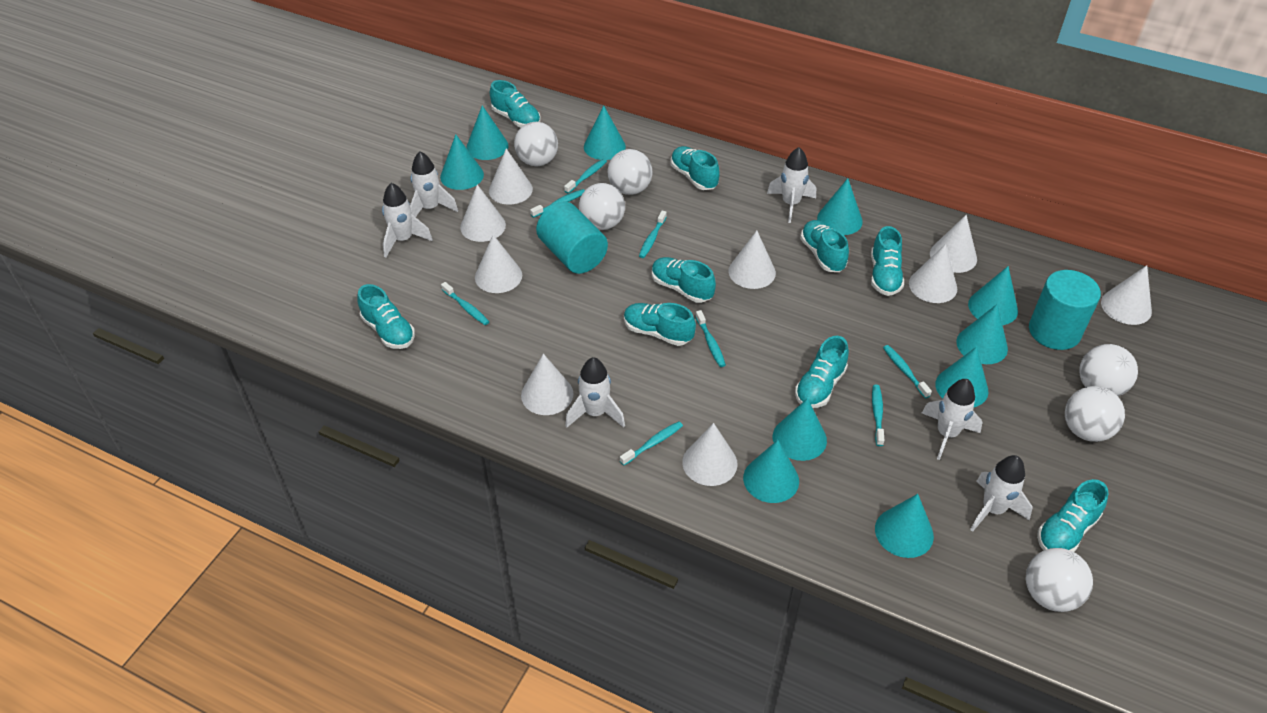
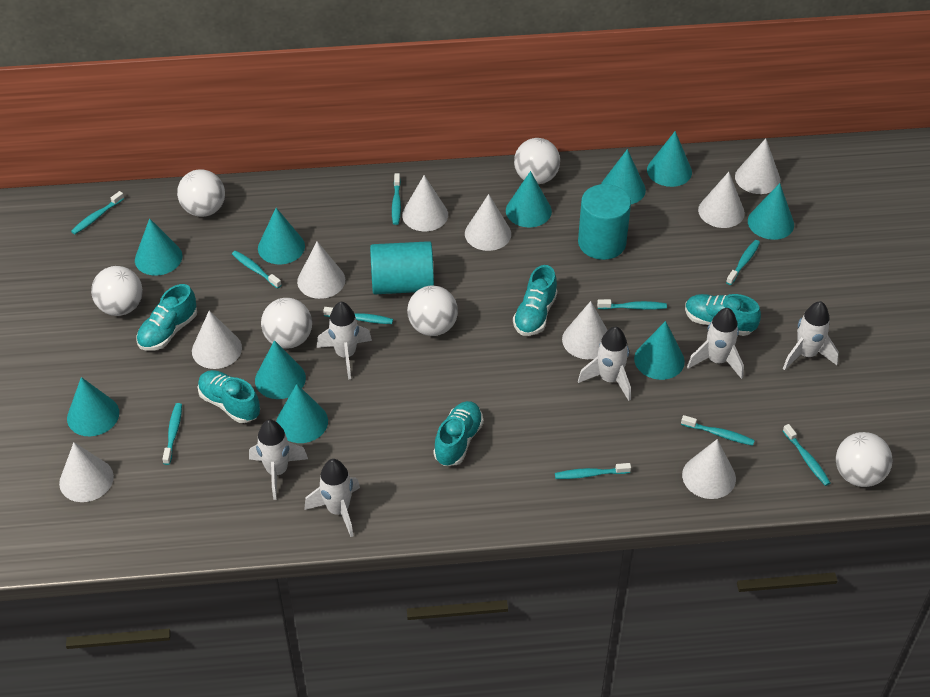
turquoise shoe: [358,284,415,349] [490,80,541,128] [624,303,696,346] [652,257,716,303] [671,146,720,190] [795,336,849,408] [800,220,849,272] [871,226,904,296] [1037,479,1108,552] = 9 -> [136,284,197,351] [198,370,260,423] [433,401,484,466] [513,265,557,336] [685,294,761,336] = 5
turquoise toothbrush: [441,282,489,325] [530,189,585,218] [564,159,607,194] [620,421,683,466] [639,211,667,258] [695,310,726,367] [872,385,884,446] [883,345,932,398] = 8 -> [71,191,124,234] [163,403,182,465] [232,251,281,289] [323,307,393,324] [392,173,401,225] [555,463,631,479] [597,299,667,310] [681,415,755,446] [726,240,760,285] [783,424,830,486] = 10

